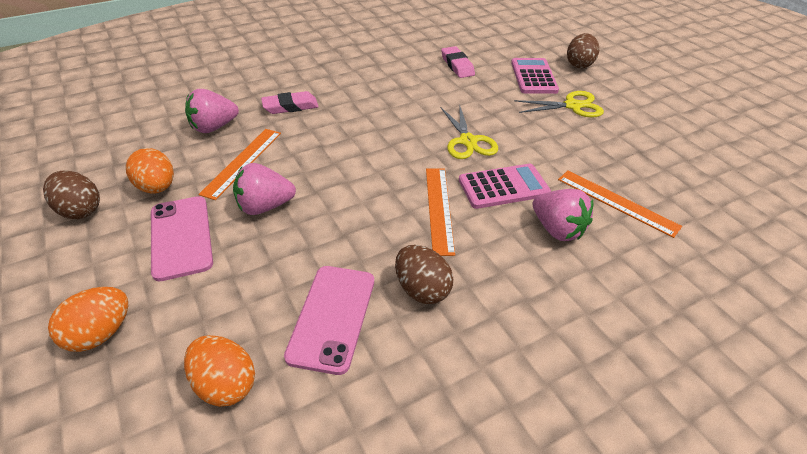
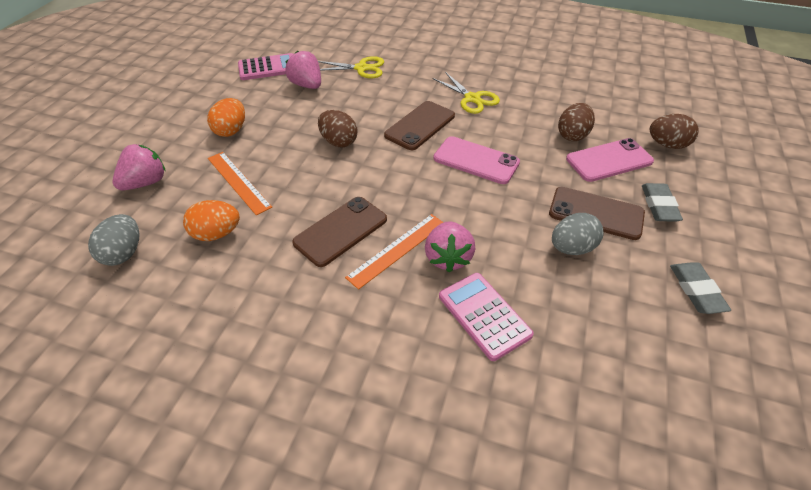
brown phone: none = 0 -> [292,197,387,267] [384,101,455,150] [549,187,645,240] = 3
grey egg: none = 0 -> [88,214,139,266] [552,213,604,255] = 2
grey eraser: none = 0 -> [642,183,683,222] [670,262,731,314] = 2
orange egg: [48,287,128,352] [126,148,174,193] [184,335,255,407] = 3 -> [183,200,240,241] [207,98,245,137] = 2
orange ruler: [198,129,281,200] [426,168,455,256] [558,171,682,238] = 3 -> [208,152,272,215] [345,214,444,290] = 2
pink eraser: [261,91,319,114] [441,46,475,78] = 2 -> none = 0

